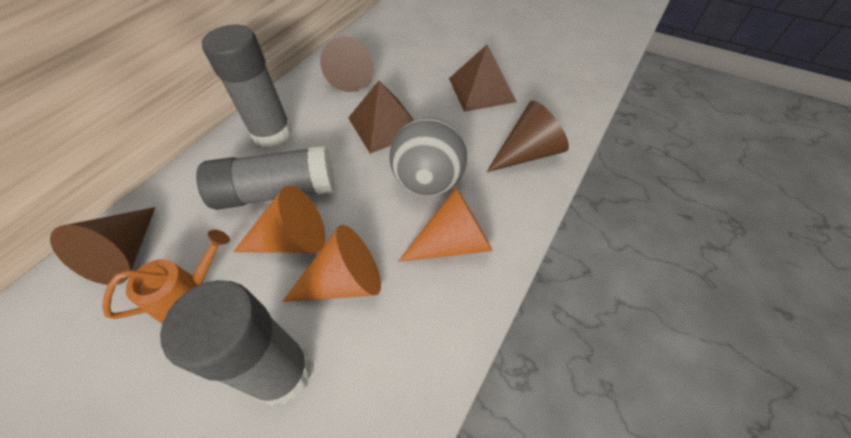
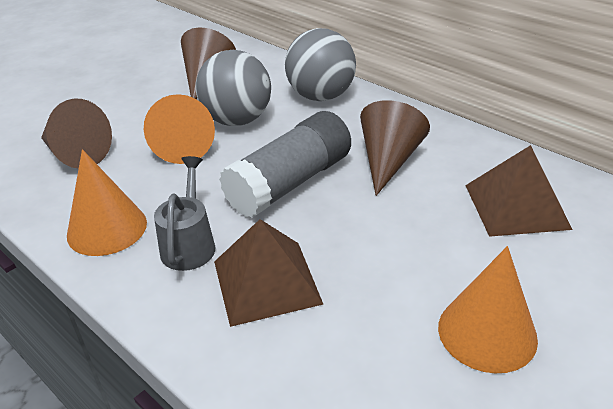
grey ball: [389,117,467,196] = 1 -> [196,50,271,126] [285,28,356,101] = 2
grey glue stick: [160,280,312,406] [196,145,335,210] [202,24,293,148] = 3 -> [219,111,351,218] = 1
grey watering can: none = 0 -> [154,156,215,271] = 1
orange watering can: [102,230,230,323] = 1 -> none = 0

